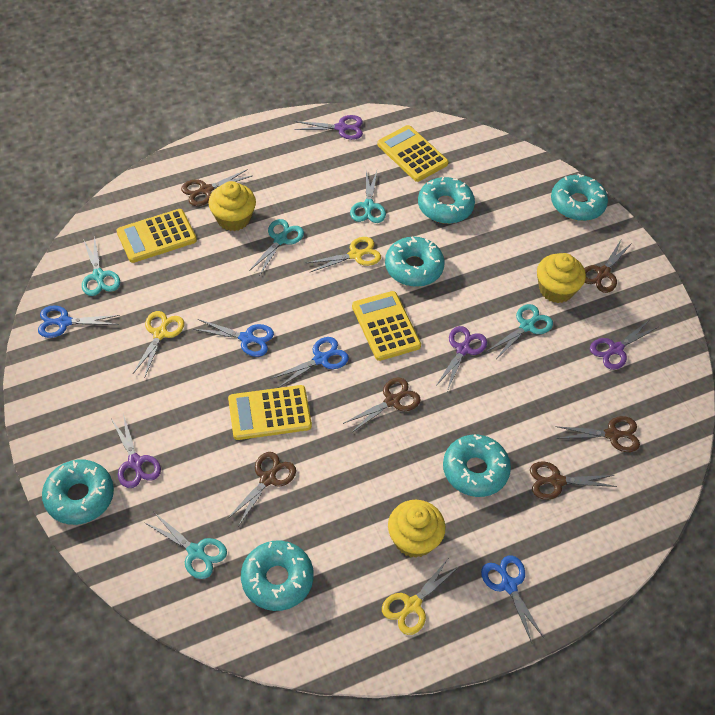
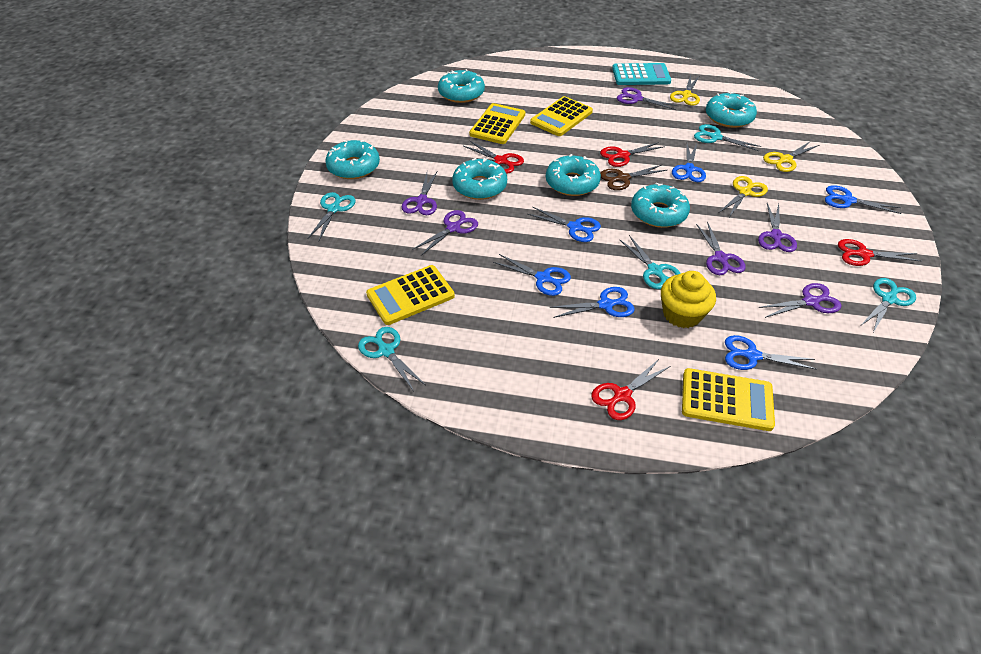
blue scissors: [38,305,120,338] [193,319,274,357] [271,337,349,388] [481,555,545,643] = 4 -> [493,254,571,296] [527,207,601,242] [550,287,635,318] [672,144,706,182] [725,335,817,370] [825,185,902,214] = 6
brown scissors: [181,169,253,206] [227,452,296,526] [343,378,421,433] [530,461,617,500] [556,416,640,452] [584,240,632,293] = 6 -> [600,165,667,190] = 1
purple scissors: [112,413,161,488] [294,115,363,140] [436,326,487,391] [590,320,658,370] = 4 -> [402,172,437,215] [412,210,478,256] [617,87,678,110] [696,222,746,275] [758,203,797,252] [758,283,842,318] = 6
red scissors: none = 0 -> [463,140,524,173] [591,358,670,420] [600,142,665,167] [838,239,922,266] = 4
turquoise calculator: none = 0 -> [612,63,671,85] = 1
yellow cupcake: [208,181,256,231] [388,500,446,558] [537,253,586,303] = 3 -> [661,271,716,328] = 1

